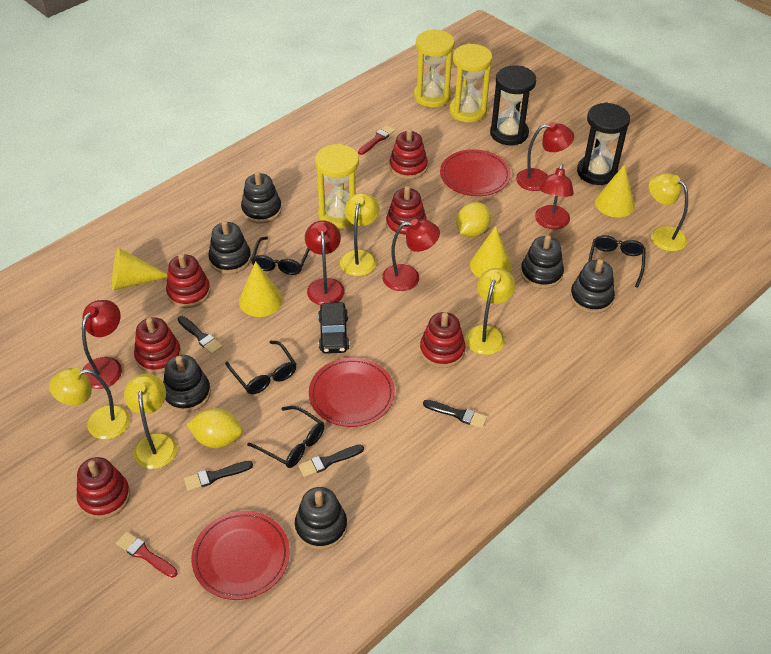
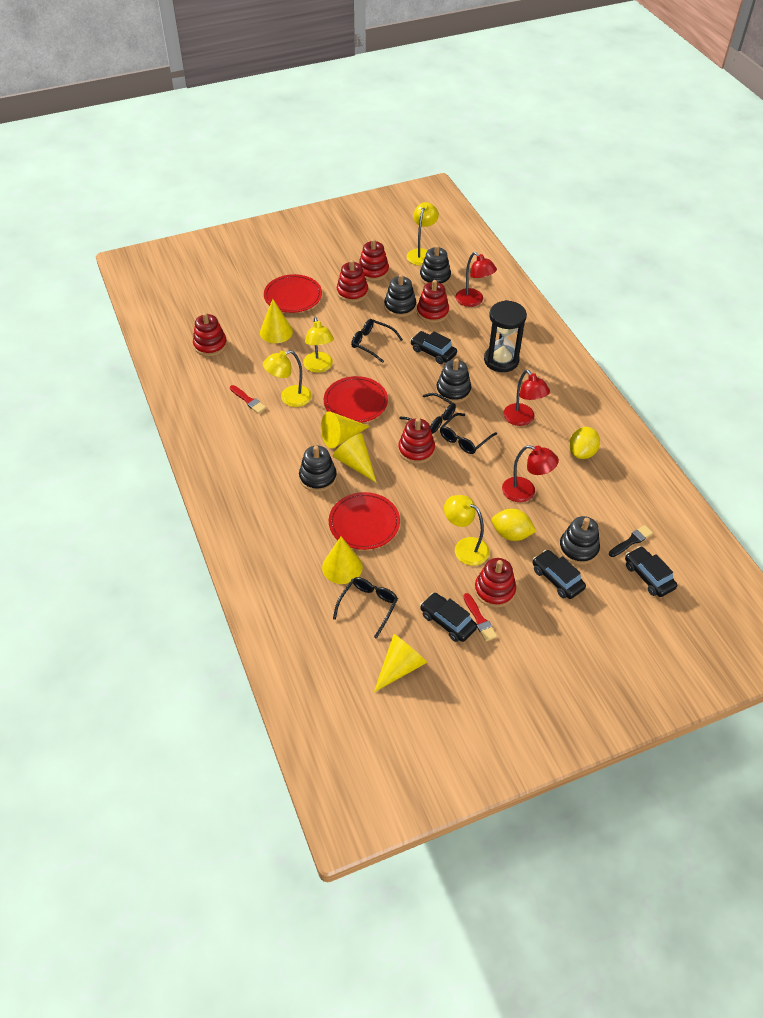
black brush: [178,316,223,354] [184,461,253,491] [298,444,364,477] [423,400,487,428] = 4 -> [609,525,653,557] = 1
black car: [318,302,350,354] = 1 -> [410,331,457,364] [420,593,477,642] [533,550,586,599] [625,546,677,597] = 4
black hourglass: [490,65,536,145] [577,102,630,185] = 2 -> [484,300,527,372] = 1
black stacking toy: [163,355,211,412] [208,221,251,274] [241,171,282,224] [295,487,347,550] [521,235,564,289] [570,259,615,314] = 6 -> [299,445,337,492] [384,274,416,317] [420,245,451,286] [436,358,471,403] [559,516,600,565] = 5
red lamp: [82,300,122,389] [305,220,345,305] [382,219,440,291] [516,122,574,191] [535,163,574,229] = 5 -> [455,252,497,307] [502,445,559,502] [503,370,550,426] = 3
yellow cone: [112,247,168,290] [239,261,283,317] [470,226,512,278] [595,164,635,217] = 4 -> [260,299,293,343] [321,411,370,448] [322,537,363,584] [333,433,377,483] [374,634,428,692] = 5
yellow hourglass: [315,144,359,229] [414,29,455,108] [449,44,492,123] = 3 -> none = 0
yellow lamp: [49,368,130,440] [124,374,177,469] [340,193,379,276] [465,268,515,355] [649,173,688,252] = 5 -> [263,350,312,407] [303,317,334,373] [407,202,439,266] [444,495,490,566] = 4

